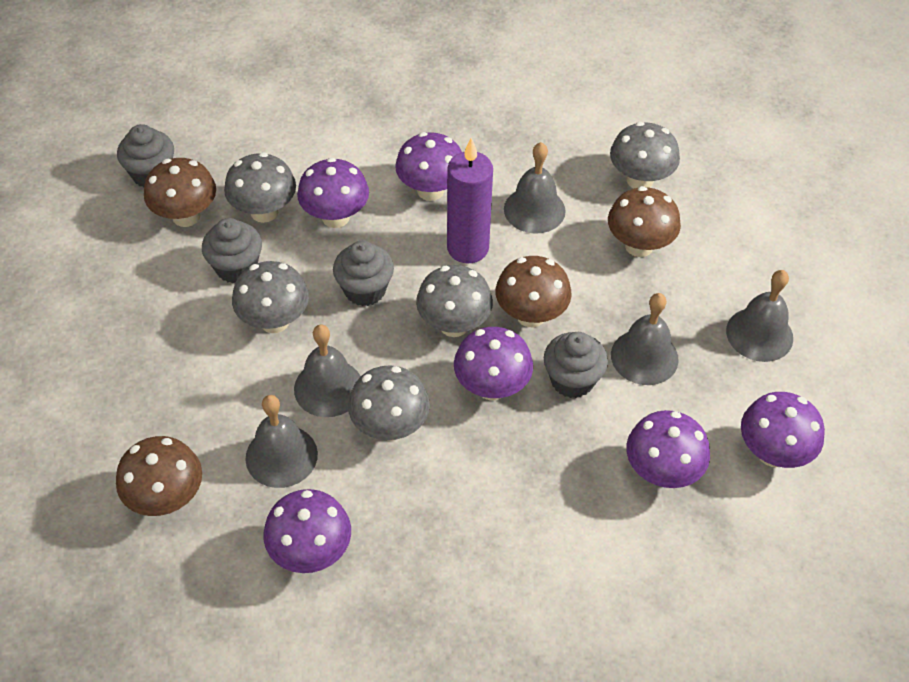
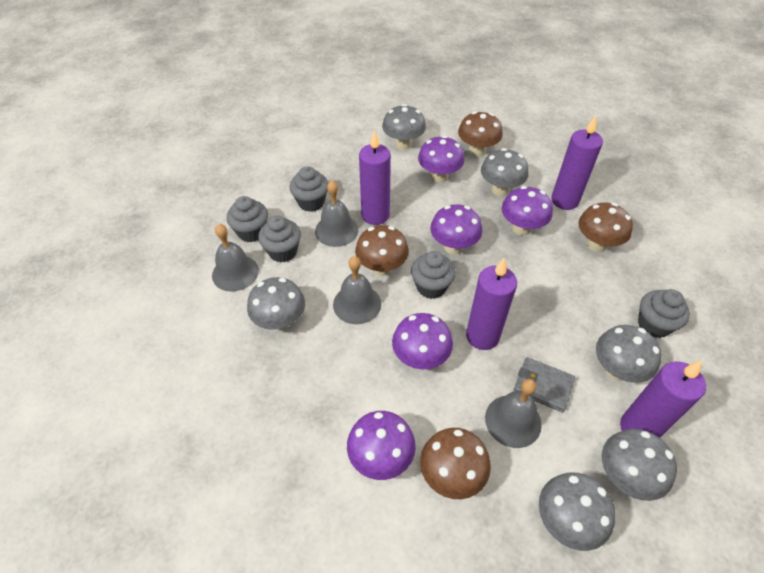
grey bell: [246,395,318,488] [294,325,361,417] [504,142,566,234] [611,293,679,385] [726,270,793,362] = 5 -> [212,224,259,292] [315,180,358,247] [333,256,381,324] [485,379,542,448] = 4
grey cupcake: [117,124,174,188] [202,218,262,283] [333,241,394,306] [544,332,608,398] = 4 -> [227,196,268,243] [258,216,301,262] [290,166,328,212] [411,251,456,299] [638,289,690,338] = 5
grey mushroom: [224,152,296,223] [232,261,309,333] [348,365,430,441] [416,265,493,337] [610,122,680,189] = 5 -> [247,277,305,331] [382,104,426,150] [481,148,528,196] [539,473,616,551] [596,325,662,383] [602,429,677,501] = 6
grey wallet: none = 0 -> [513,357,575,412] = 1
purple candle: [447,138,493,263] = 1 -> [359,130,391,225] [466,258,517,350] [551,116,603,210] [620,360,706,438] = 4
purple mushroom: [263,489,351,573] [297,157,369,228] [395,132,462,201] [454,327,533,400] [626,410,710,488] [741,392,825,468] = 6 -> [347,411,416,480] [392,313,453,369] [418,136,464,183] [430,204,482,254] [502,186,553,235] = 5

